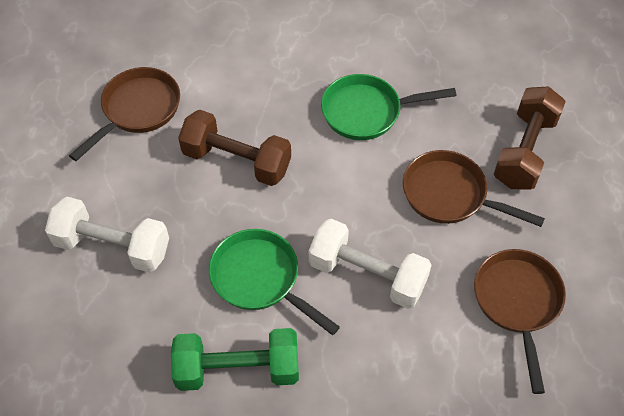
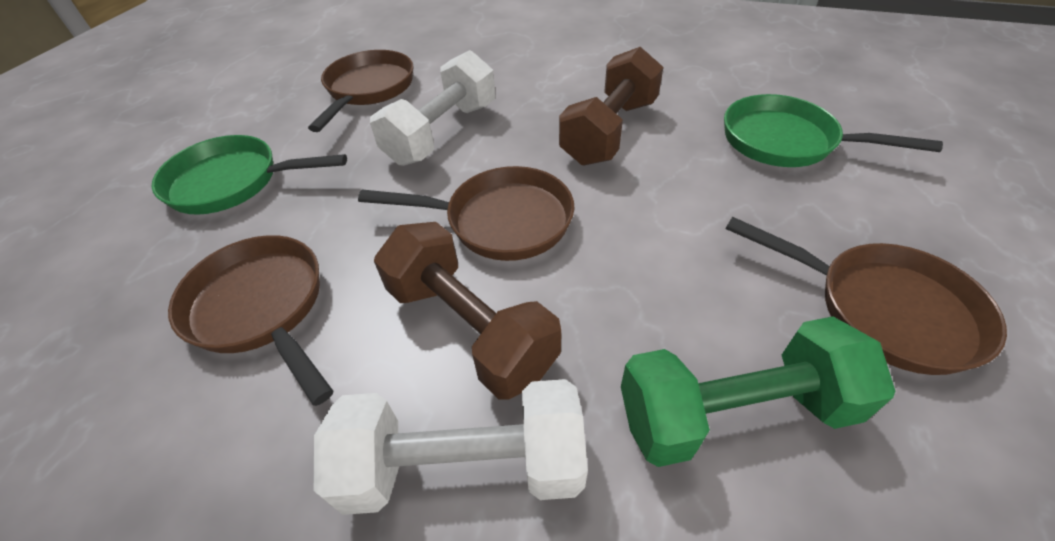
brown pan: [69,67,180,161] [403,150,545,227] [474,249,566,394] = 3 -> [168,235,333,406] [308,50,414,132] [358,166,575,261] [726,217,1007,375] = 4

